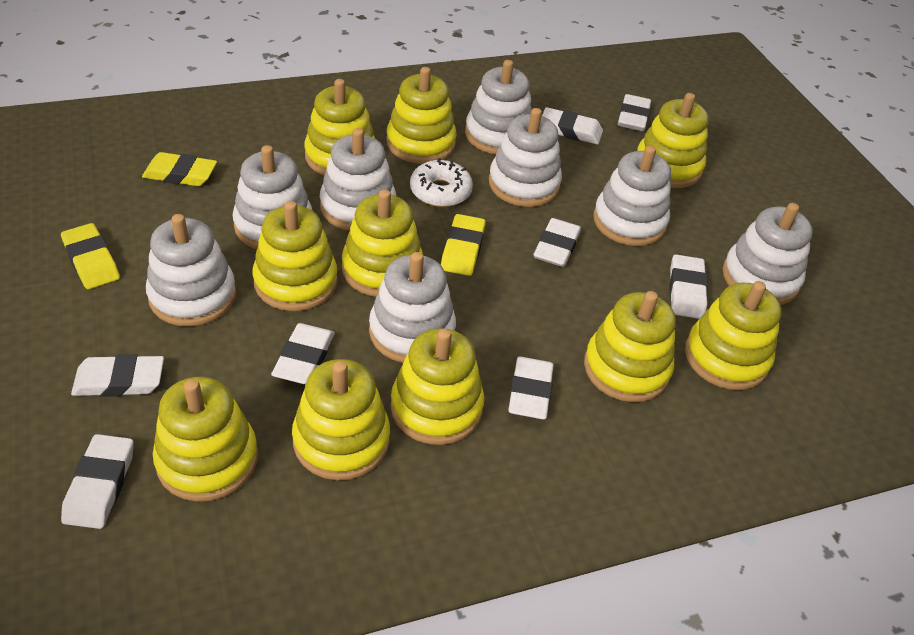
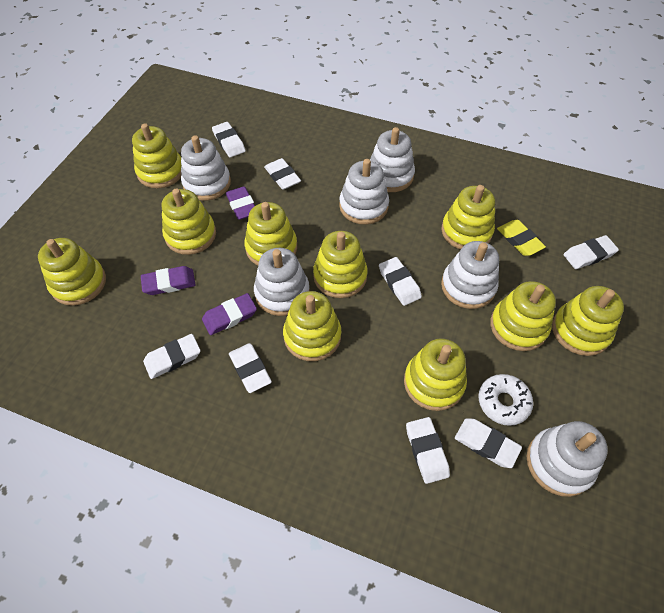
purple eraser: none = 0 -> [141,266,196,295] [202,293,257,335] [226,186,255,220] = 3
white stacking toy: [146,214,236,326] [233,145,313,249] [320,128,396,231] [369,252,456,363] [465,60,532,154] [489,108,562,207] [593,146,671,246] [722,203,813,305] = 8 -> [181,135,231,201] [254,248,309,316] [339,159,389,225] [370,127,415,192] [441,241,499,309] [527,421,608,497] = 6
yellow eraser: [61,223,120,289] [142,152,217,186] [441,214,486,276] = 3 -> [497,220,546,256] = 1

